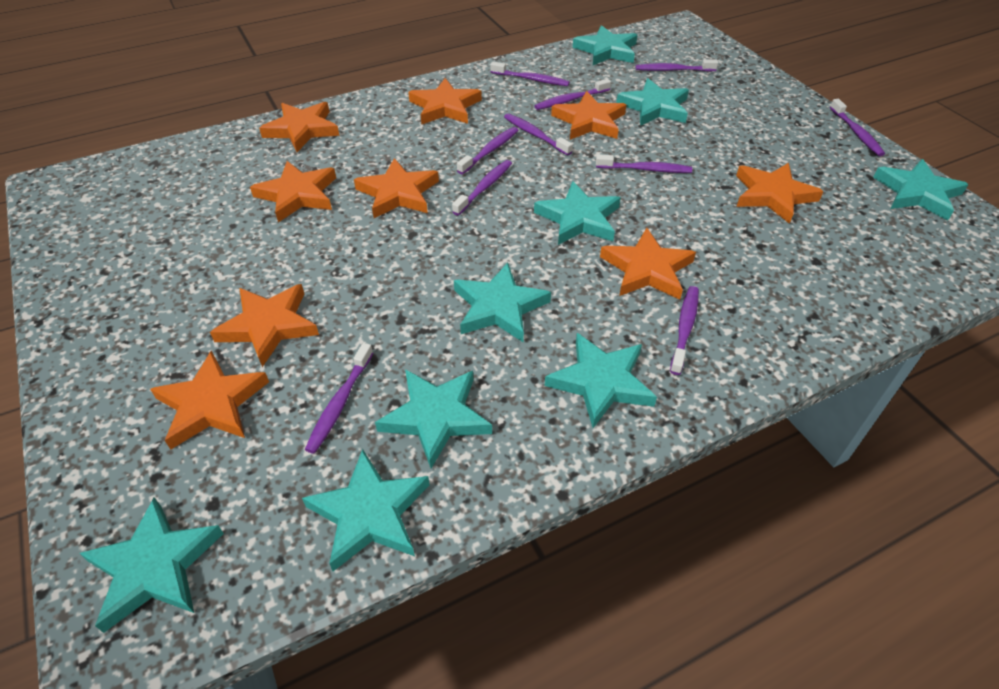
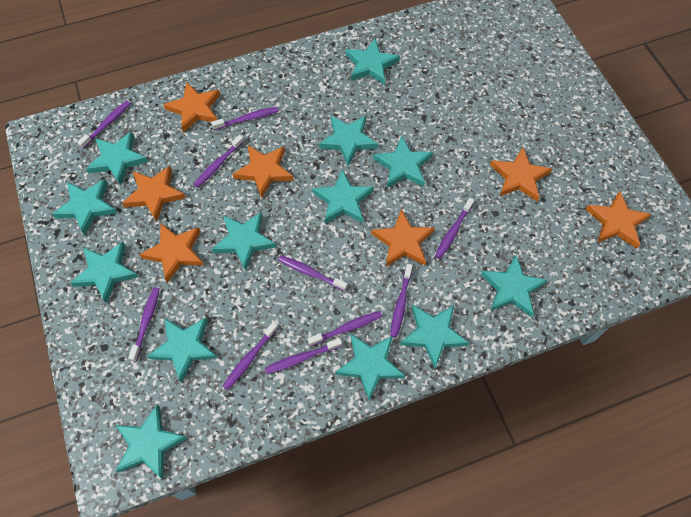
orange star: [150,351,269,450] [210,284,319,367] [250,161,336,223] [259,102,339,152] [354,158,439,218] [408,78,482,125] [551,91,626,140] [600,228,696,300] [736,163,824,224] = 9 -> [122,166,186,222] [139,224,204,283] [163,82,220,133] [232,145,294,198] [371,209,435,267] [490,147,552,201] [586,191,652,249] = 7
turquoise star: [79,497,224,633] [302,449,430,571] [375,369,492,468] [454,263,551,342] [534,181,621,245] [545,333,657,428] [572,25,638,65] [616,78,689,126] [873,159,969,220] = 9 -> [52,179,117,235] [70,242,138,304] [86,131,148,185] [115,405,187,479] [147,318,218,383] [212,212,276,271] [312,169,374,224] [319,115,378,166] [335,334,405,400] [345,38,400,85] [373,136,433,188] [400,305,469,369] [480,255,548,317] = 13

